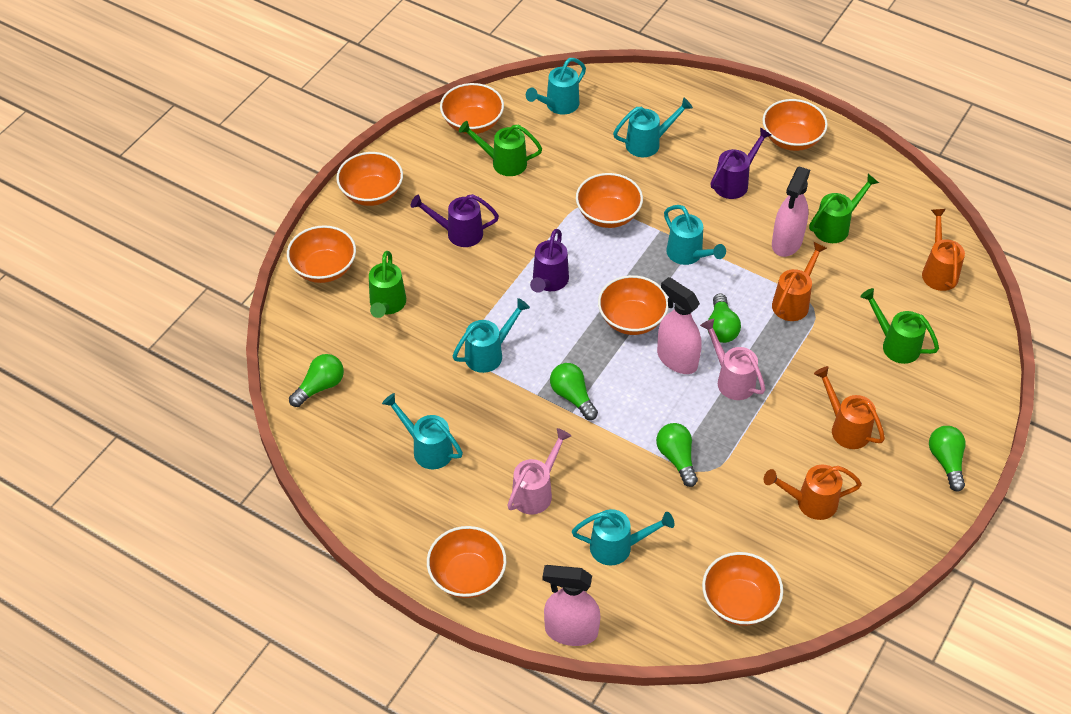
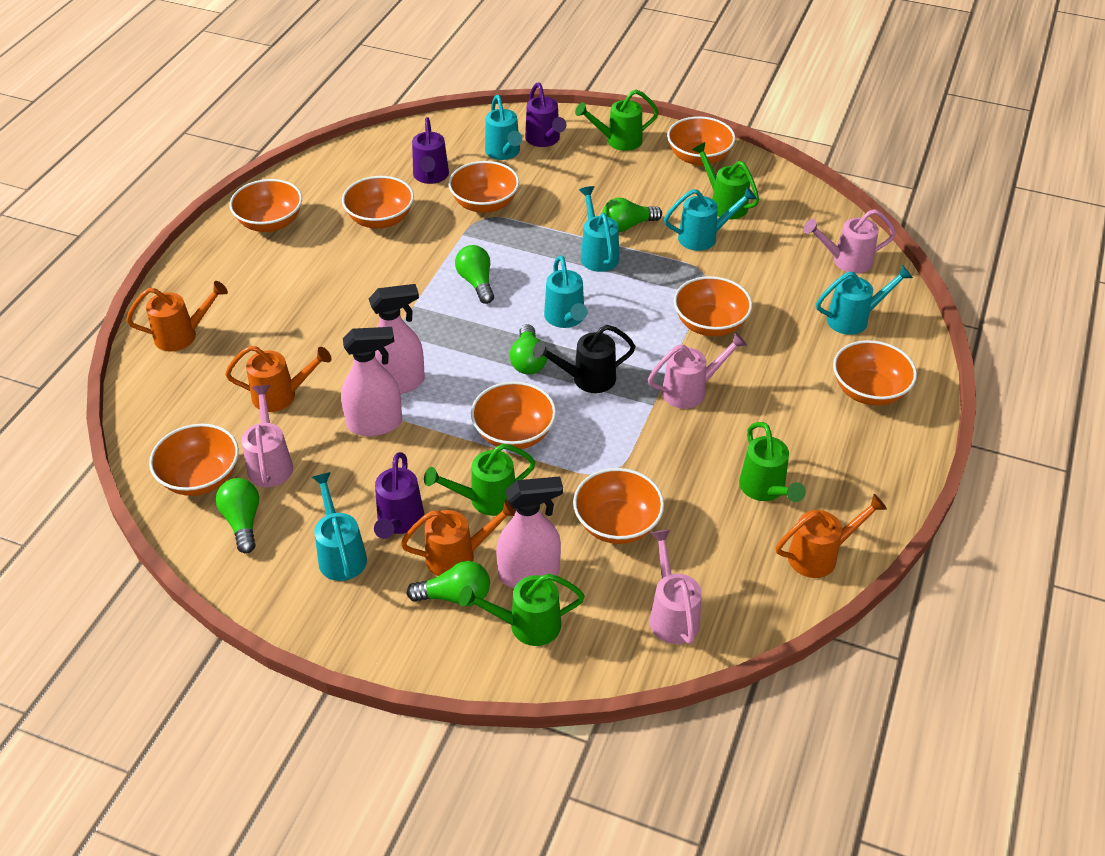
black watering can: none = 0 -> [533,325,636,393] = 1
green watering can: [369,251,406,318] [459,121,542,176] [809,174,879,243] [860,288,939,364] = 4 -> [424,444,536,516] [459,574,585,646] [575,89,659,151] [692,142,759,219] [739,422,806,502] = 5
orange bowl: [287,225,356,283] [336,152,403,206] [427,526,506,598] [440,83,504,134] [576,173,643,228] [598,275,669,335] [702,552,783,626] [762,99,828,151] = 8 -> [149,424,239,496] [230,179,302,232] [342,176,414,229] [448,161,519,213] [471,381,556,449] [573,468,664,544] [667,116,736,166] [674,276,752,336] [833,340,917,406] = 9
pink watering can: [507,428,571,515] [700,319,766,400] = 2 -> [242,385,293,487] [648,332,747,409] [650,529,702,644] [804,209,896,274] = 4

